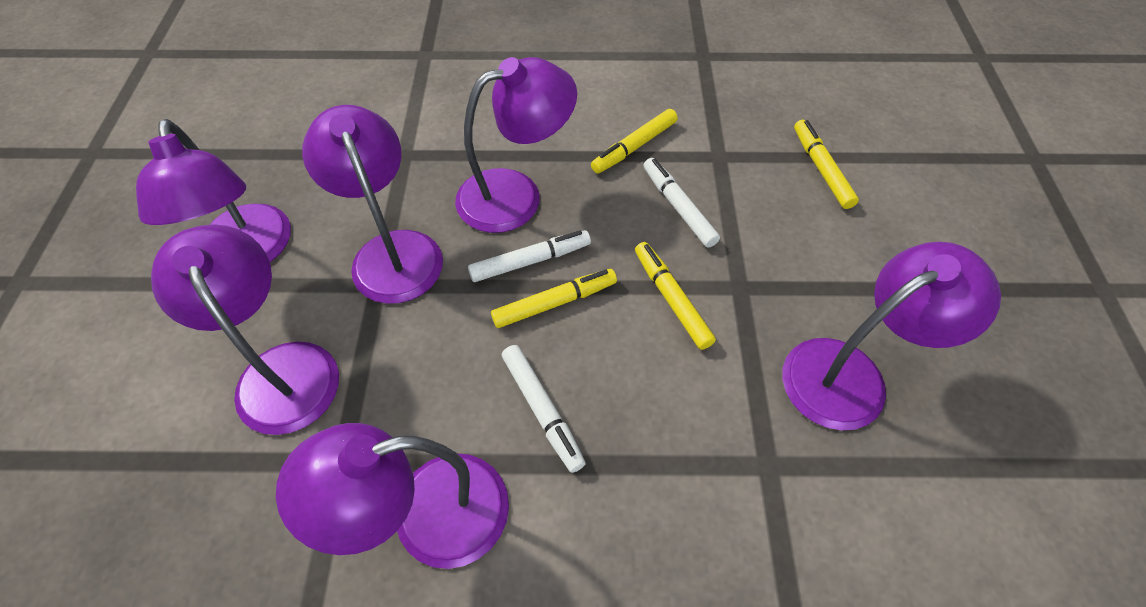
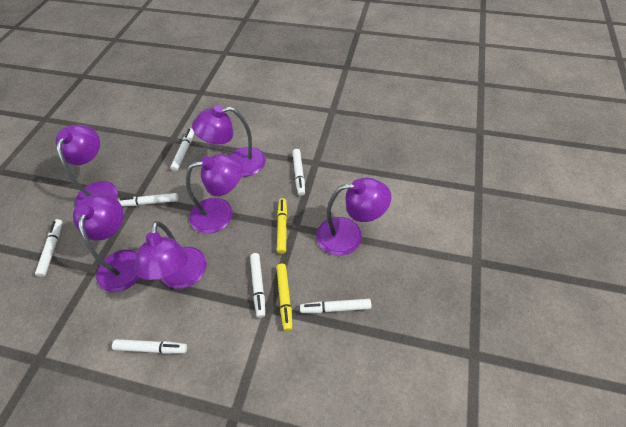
white marker: [468,230,591,282] [502,345,586,473] [643,158,720,248] = 3 -> [35,219,63,277] [112,339,187,354] [118,193,178,206] [170,128,194,171] [250,253,265,318] [292,149,305,196] [300,299,371,313] = 7
yellow marker: [491,269,617,328] [591,109,678,174] [635,242,716,350] [794,120,859,209] = 4 -> [277,198,287,254] [277,264,292,331] = 2

